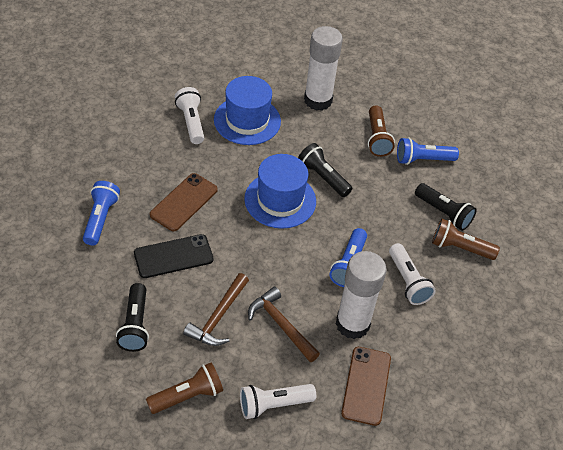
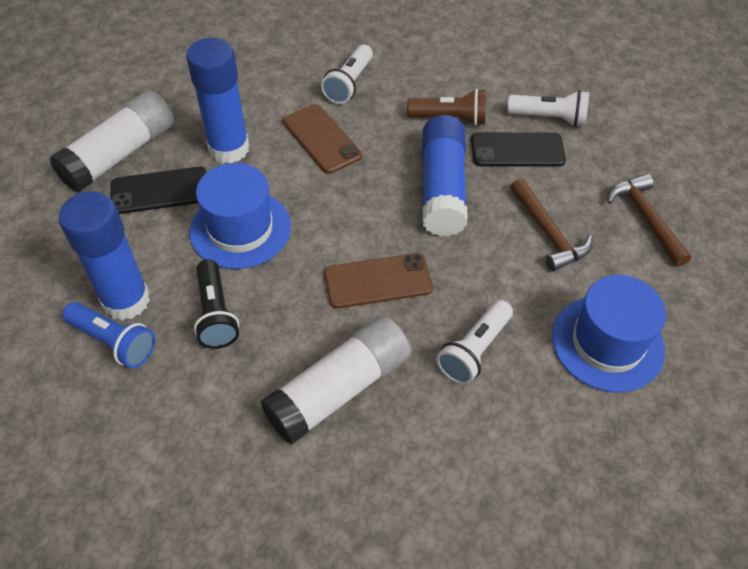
black flashlight: [116,283,149,352] [298,143,352,197] [415,183,477,231] = 3 -> [194,259,239,349] = 1
black phone: [134,234,213,278] = 1 -> [110,166,207,214] [471,132,566,167] = 2
blue flashlight: [83,181,120,245] [329,228,367,287] [397,137,459,165] = 3 -> [62,302,155,368] = 1
blue glue stick: none = 0 -> [58,191,150,321] [186,38,249,164] [422,115,468,237] = 3
brown flashlight: [146,362,223,414] [368,105,395,157] [432,219,500,260] = 3 -> [407,89,486,126] = 1

